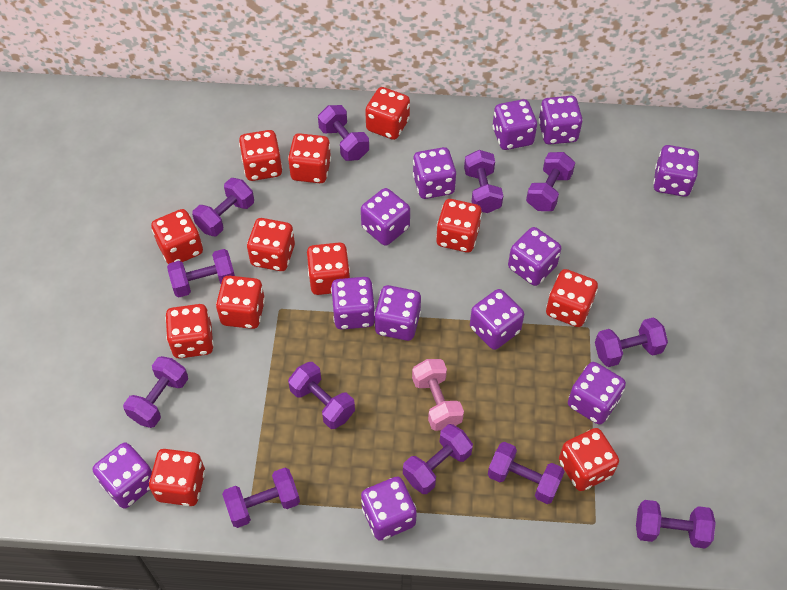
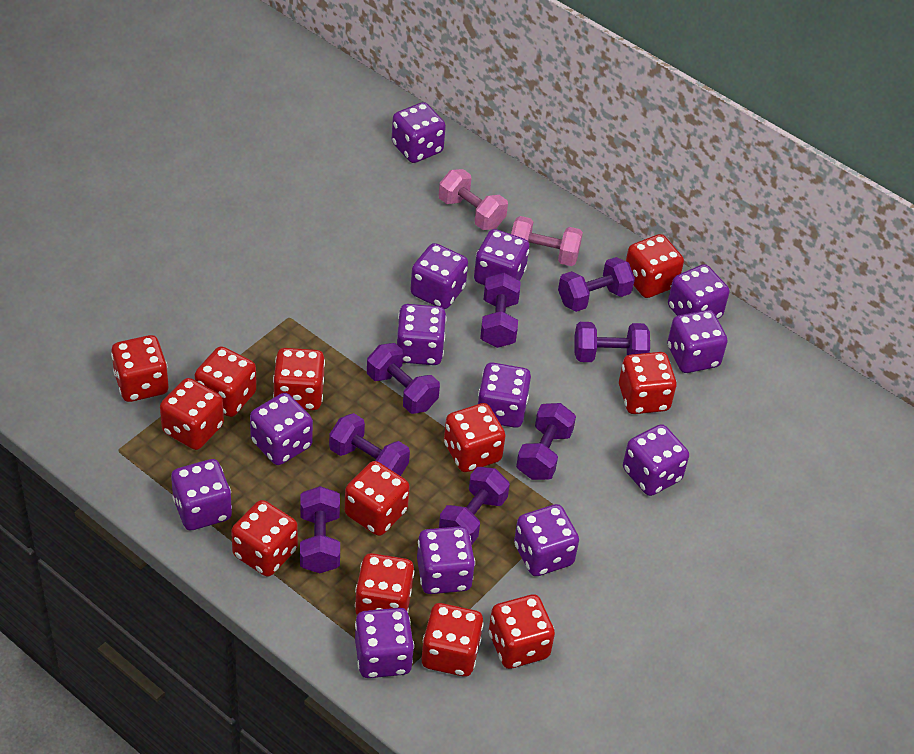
pink dumbbell: [412,359,464,431] = 1 -> [439,169,508,230] [511,216,583,266] = 2
purple dice: [93,442,152,509] [331,277,375,330] [361,188,410,246] [361,477,417,541] [374,285,421,341] [413,147,456,199] [470,289,524,350] [492,99,537,150] [508,227,561,286] [538,96,583,145] [568,362,626,425] [653,145,699,197] = 12 -> [171,459,232,530] [250,393,313,465] [355,608,414,678] [392,102,446,163] [397,304,447,365] [410,243,468,309] [417,526,475,594] [474,229,529,285] [478,363,531,428] [514,504,579,576] [623,424,689,496] [667,310,728,373] [668,264,730,319] = 13
purple dumbbell: [123,356,188,428] [167,249,235,297] [192,178,254,236] [222,468,300,528] [288,362,355,429] [318,105,369,161] [403,424,473,494] [464,150,503,213] [488,442,565,504] [526,152,575,211] [595,317,668,367] [636,500,715,548] = 12 -> [300,486,340,573] [329,413,410,476] [367,343,440,414] [439,467,510,545] [480,273,521,348] [516,403,576,480] [558,257,635,312] [574,322,650,362] = 8

